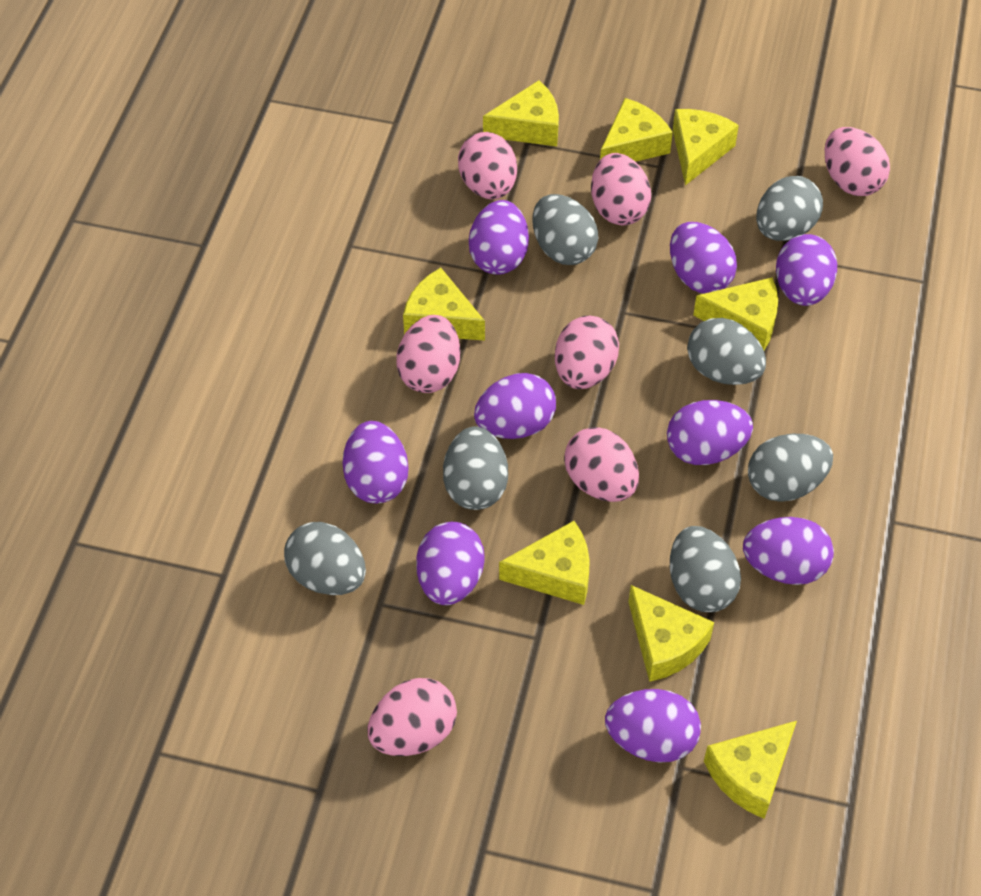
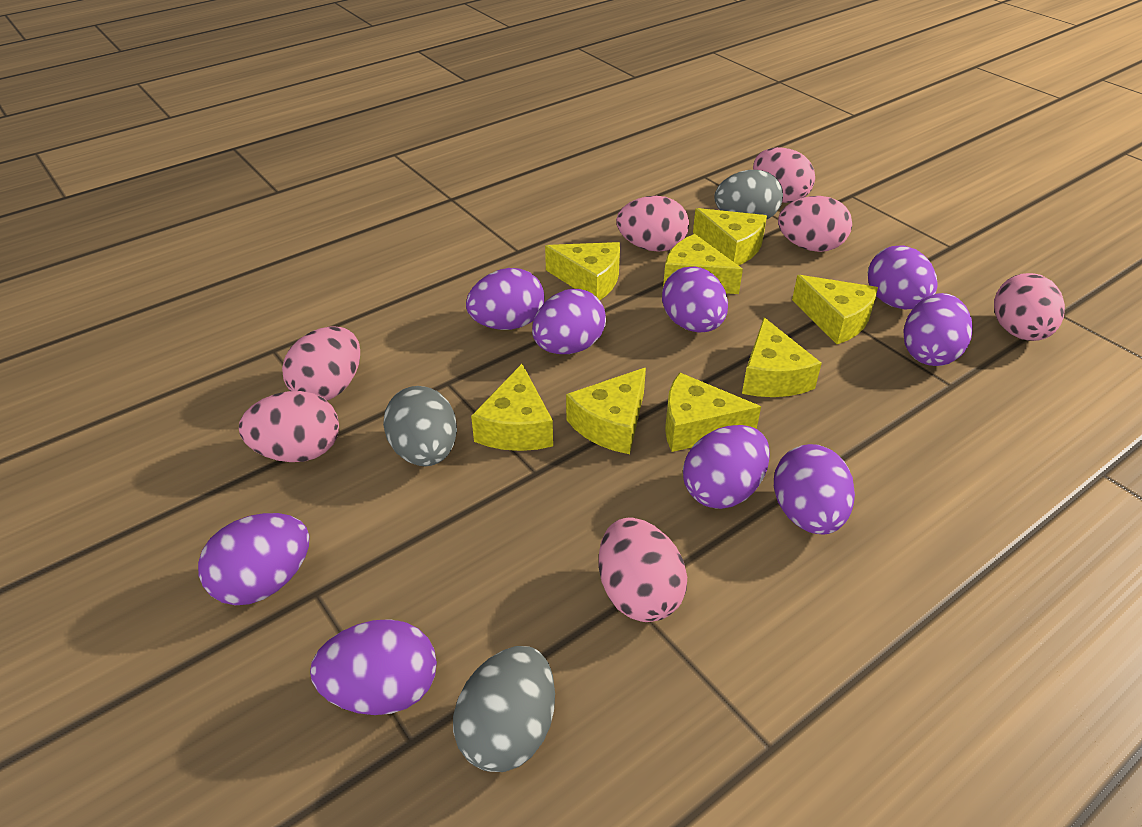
grey egg: [284,522,366,595] [443,426,508,510] [533,194,598,265] [670,526,741,612] [687,318,766,385] [748,434,833,502] [756,176,823,241] = 7 -> [383,386,457,466] [453,646,555,772] [714,170,783,220] = 3

